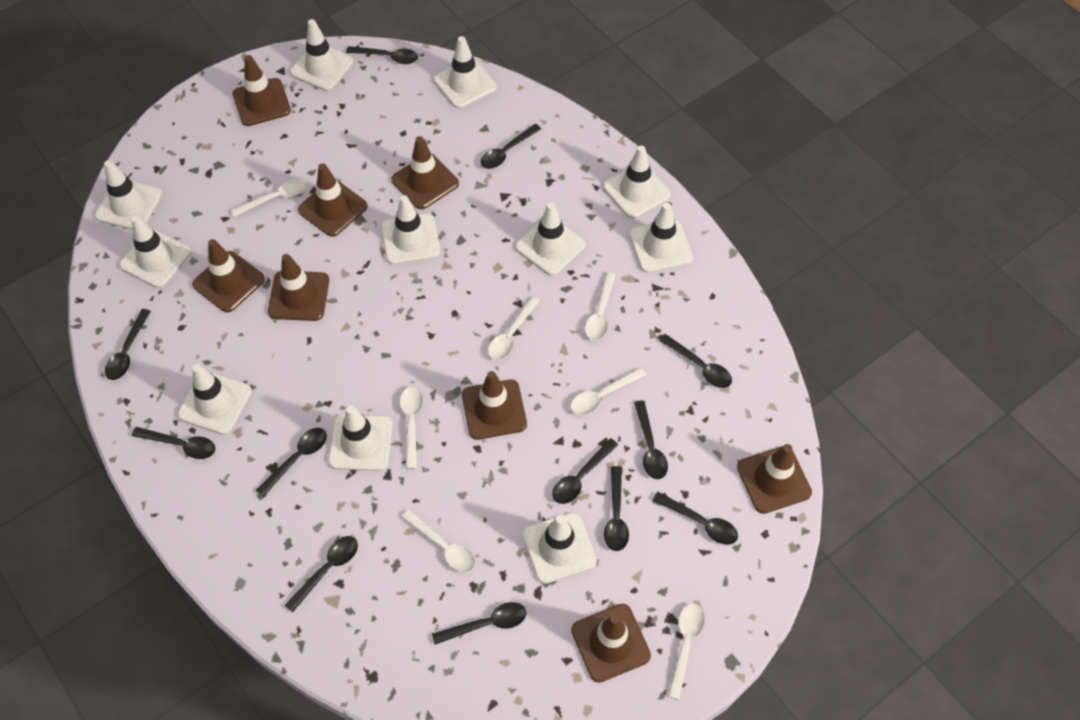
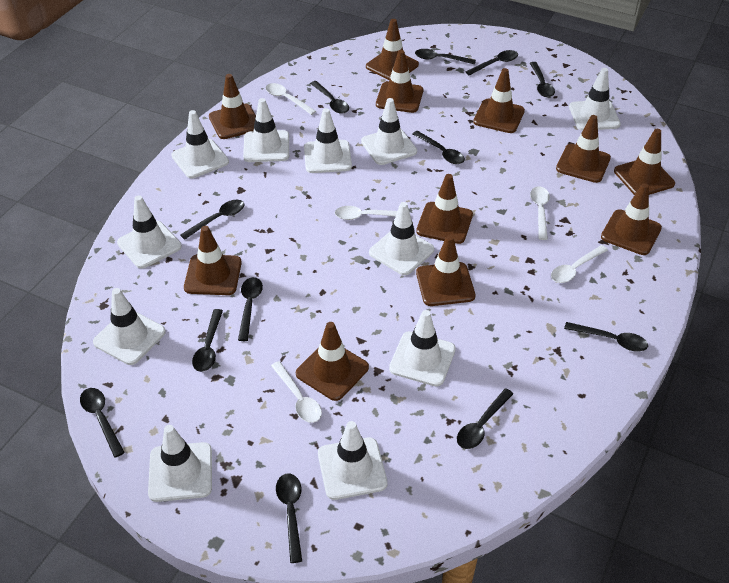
brown traffic cone: [192,239,265,312] [232,55,291,126] [268,254,329,321] [298,163,367,237] [392,136,459,209] [462,371,527,440] [571,604,651,683] [737,444,812,514] = 8 -> [184,226,242,295] [209,74,256,139] [296,322,369,401] [366,19,419,80] [376,50,423,113] [416,174,473,244] [416,235,475,306] [473,68,525,133] [556,115,611,183] [601,183,662,255] [614,129,675,195] = 11
white spoon: [231,179,307,217] [400,387,423,469] [402,510,476,573] [488,296,540,360] [571,367,646,415] [585,272,616,341] [668,604,705,700] = 7 -> [266,83,316,115] [271,361,322,423] [335,206,397,220] [530,186,550,240] [551,245,608,283] = 5

